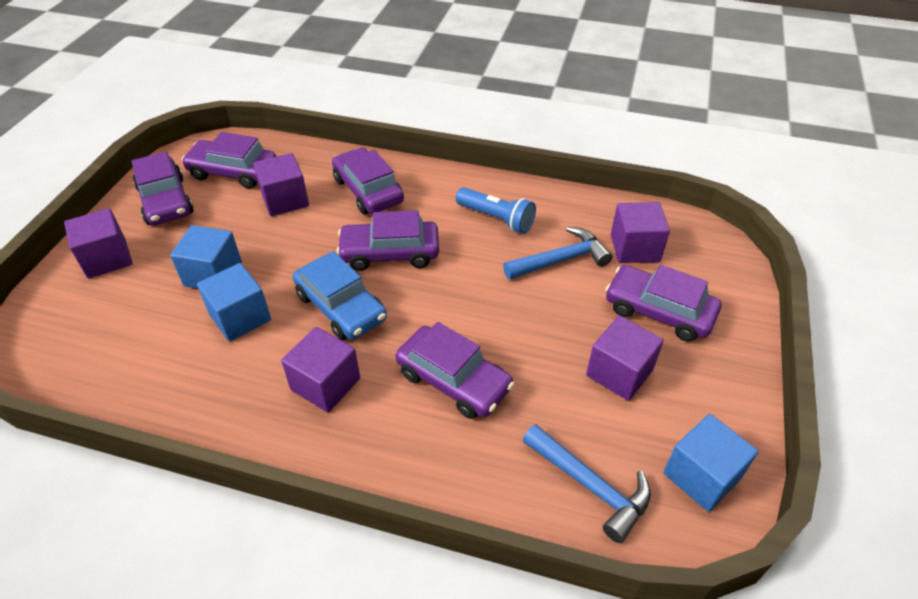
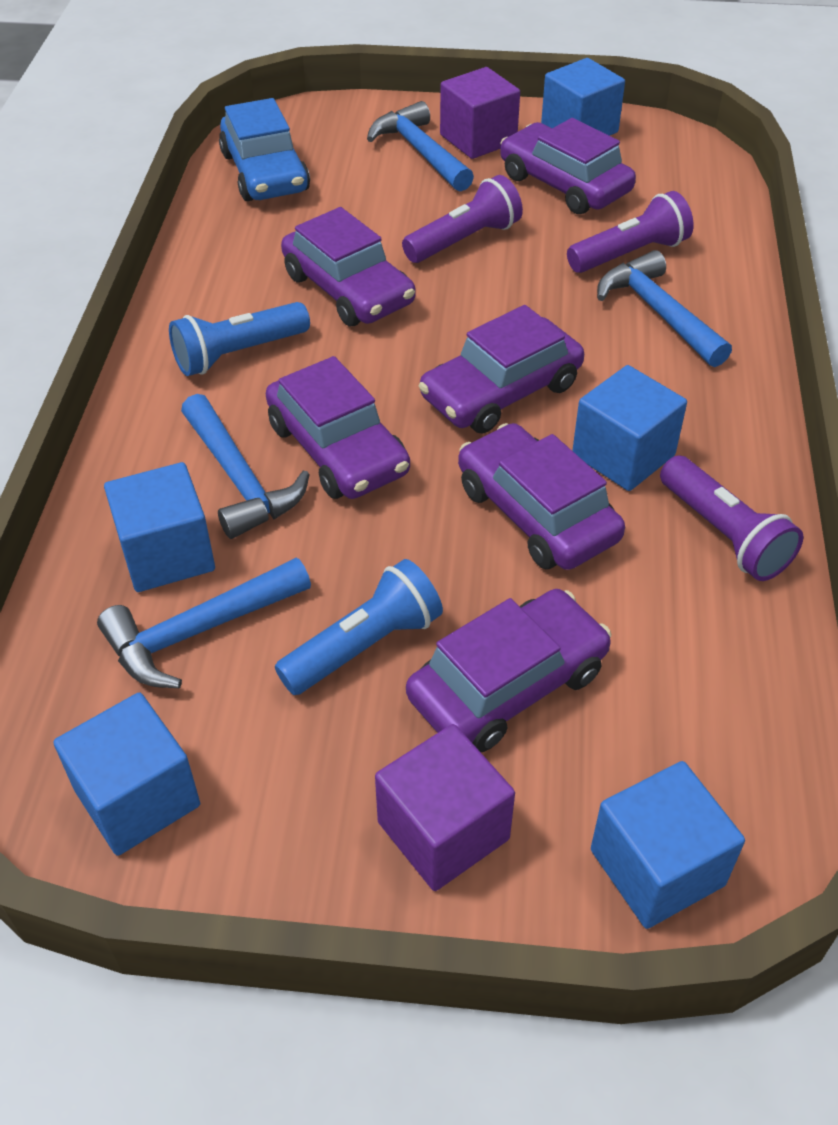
blue cube: [170,225,242,289] [197,263,271,342] [663,414,758,512] = 3 -> [53,692,200,856] [104,462,215,592] [541,58,625,136] [572,365,687,491] [591,761,745,929] = 5
blue flashlight: [456,187,536,234] = 1 -> [169,302,310,376] [275,559,443,695] = 2
blue hammer: [503,226,612,280] [523,424,651,543] = 2 -> [97,558,311,688] [181,394,310,539] [367,101,474,191] [597,250,732,367] = 4
purple cube: [64,208,133,279] [253,153,309,216] [281,327,360,412] [586,316,664,401] [611,202,670,263] = 5 -> [375,724,515,891] [440,67,520,159] = 2
purple flashlight: none = 0 -> [402,175,523,263] [567,191,694,273] [660,455,803,581] = 3

